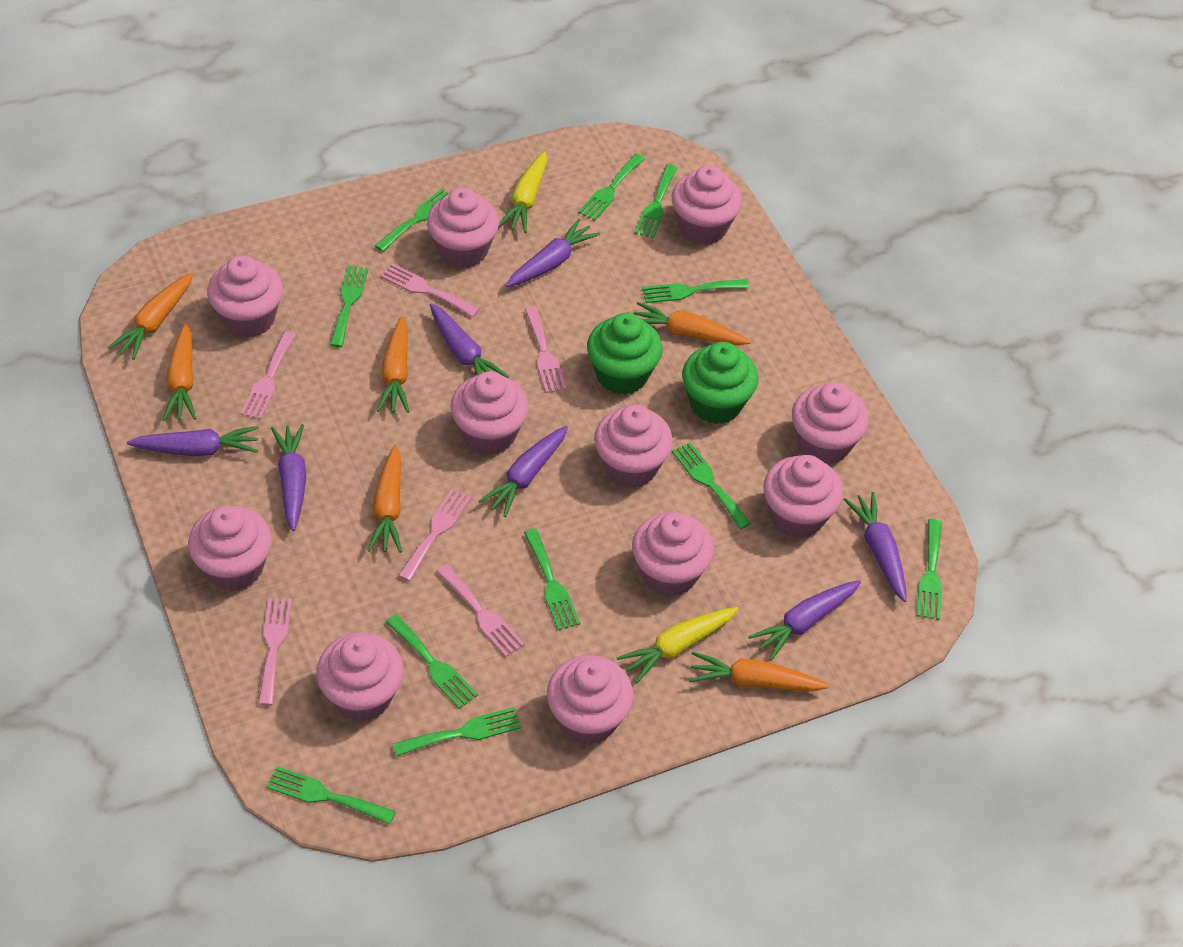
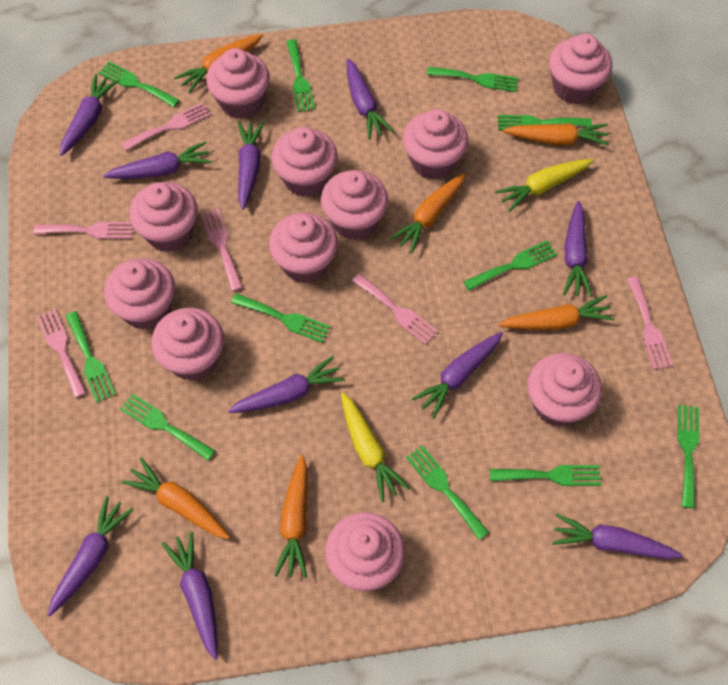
green cupcake: [587,313,662,395] [682,342,758,424] = 2 -> none = 0
purple carrot: [127,426,259,456] [271,424,306,531] [430,303,509,378] [479,426,568,517] [506,219,600,287] [748,580,861,661] [843,492,907,602] = 7 -> [48,496,134,616] [60,74,119,156] [103,141,212,179] [162,531,218,660] [228,356,345,413] [238,121,264,210] [347,58,394,140] [412,332,503,418] [552,514,683,559] [563,201,592,297] = 10

